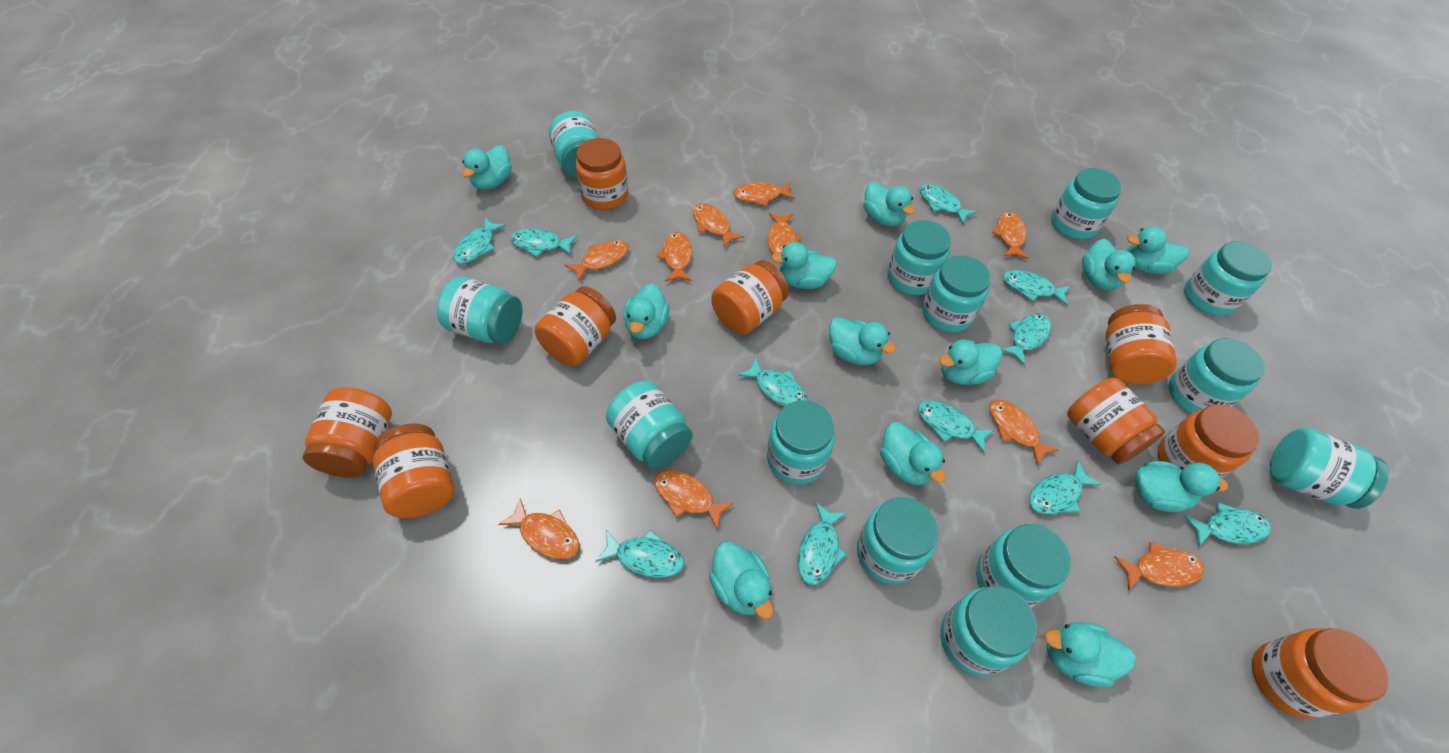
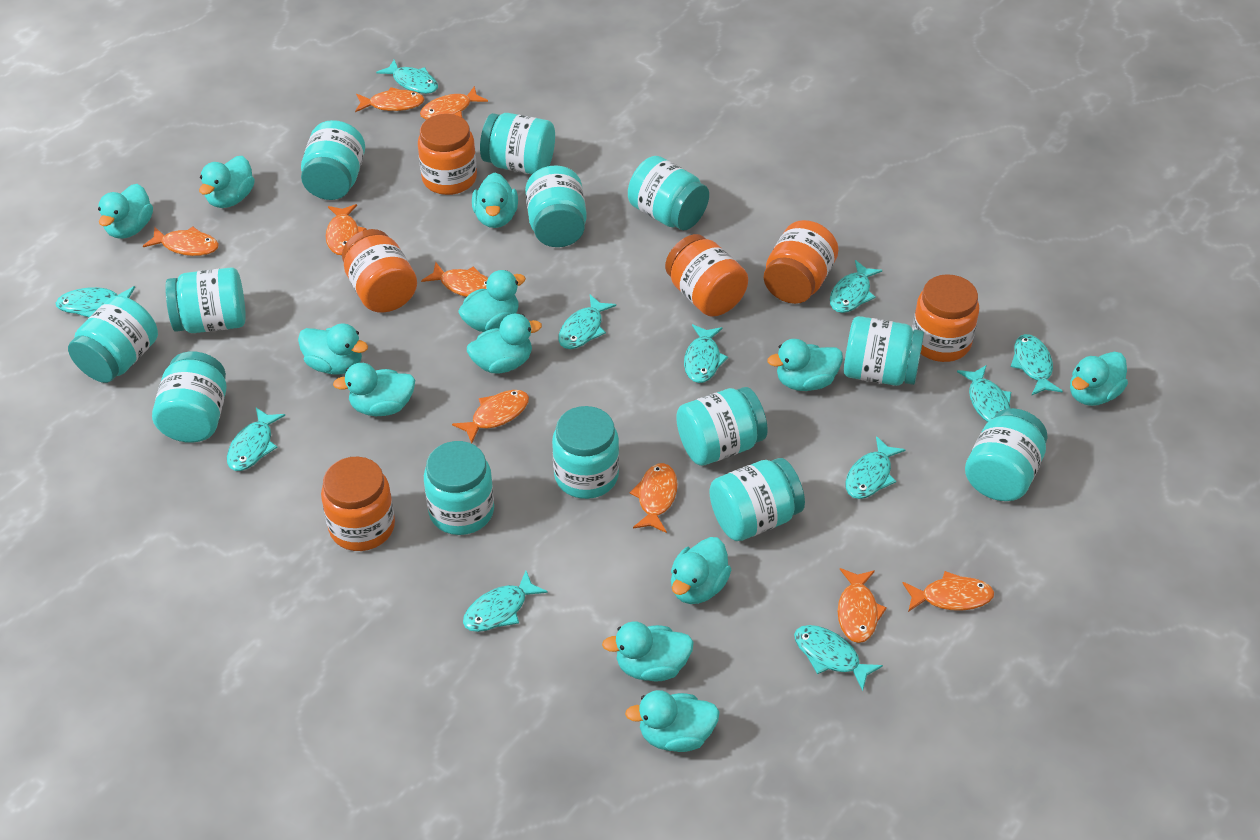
orange fish: [498,498,579,559] [565,240,629,282] [654,470,734,529] [657,232,692,282] [692,203,744,247] [733,182,795,206] [767,213,802,254] [990,399,1059,466] [992,212,1029,259] [1114,542,1204,590] = 10 -> [143,226,219,256] [326,204,366,255] [355,87,424,112] [420,86,488,120] [421,262,488,297] [452,390,529,444] [630,463,678,533] [838,568,887,643] [903,571,994,612] = 9
orange jar: [303,387,392,478] [373,423,455,518] [535,286,616,366] [575,138,628,210] [711,260,789,335] [1067,378,1165,465] [1106,304,1177,384] [1158,404,1260,478] [1252,628,1389,719] = 9 -> [321,457,395,551] [342,229,417,313] [418,114,477,195] [665,234,748,317] [764,220,839,304] [912,274,979,362] = 6

